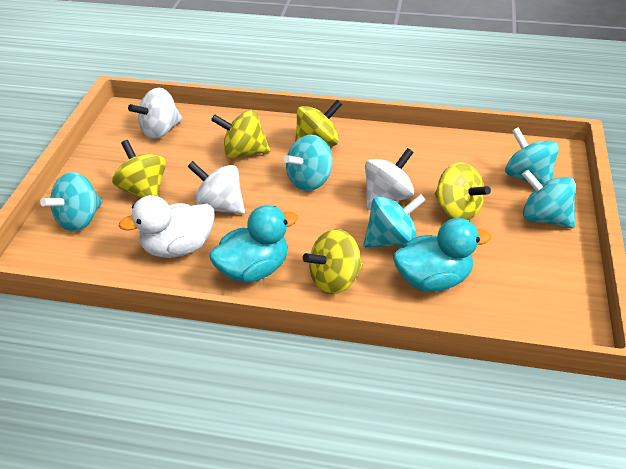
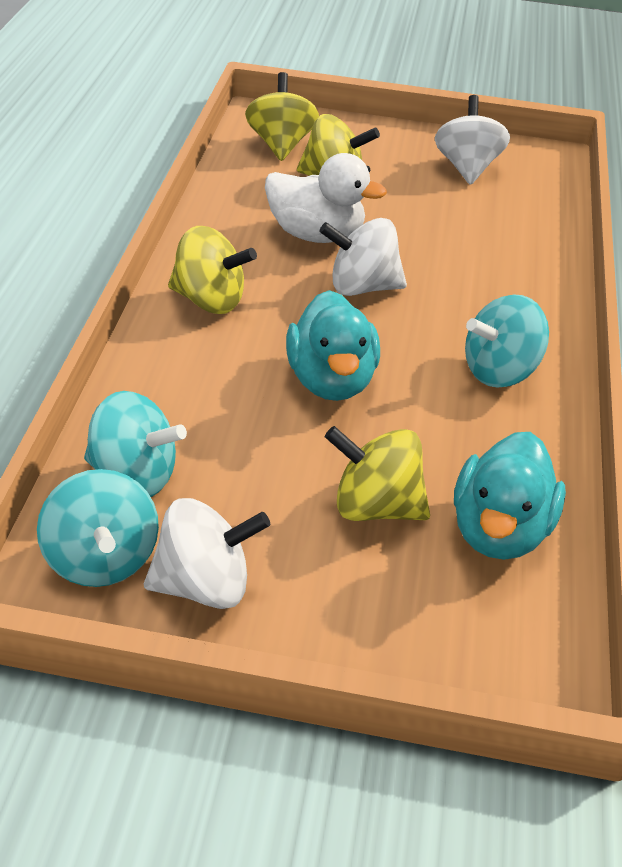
turquoise spinning top: [40,172,102,232] [284,135,332,191] [363,194,426,248] [505,127,559,184] [522,170,576,228] = 5 -> [37,469,159,587] [84,391,187,497] [465,295,549,388] = 3
yellow spinning top: [112,140,166,198] [211,110,270,158] [295,100,342,147] [303,229,363,294] [435,162,491,220] = 5 -> [168,226,257,314] [245,72,319,161] [297,114,380,176] [325,426,430,521] = 4

